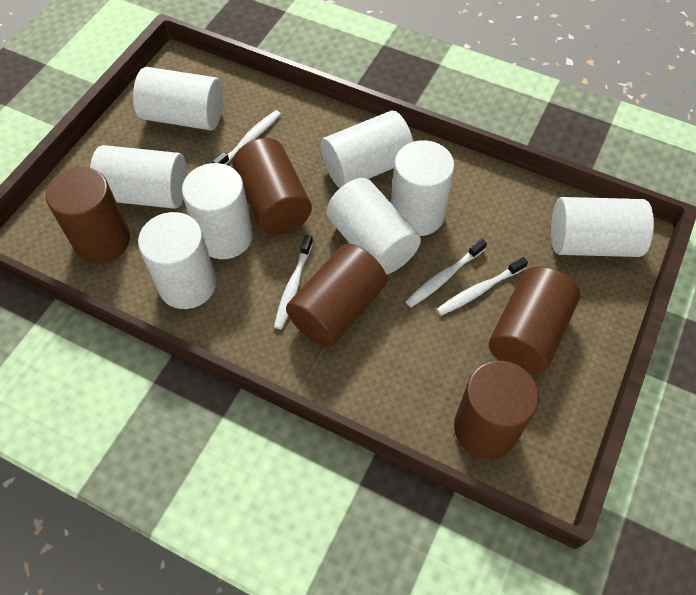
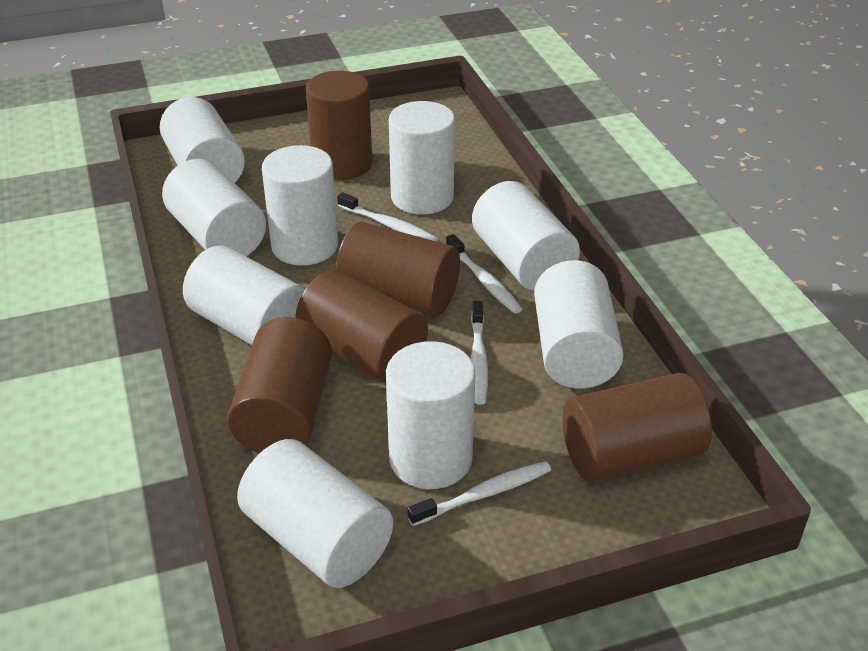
white cylinder: [90,145,187,209] [133,67,223,130] [138,212,216,309] [182,163,253,259] [321,111,413,188] [326,178,421,275] [391,140,455,236] [551,197,654,257] = 8 -> [160,97,245,183] [162,159,266,256] [183,245,305,345] [237,439,393,588] [262,145,338,266] [386,341,475,489] [389,101,455,215] [472,181,580,291] [534,260,624,389] = 9

